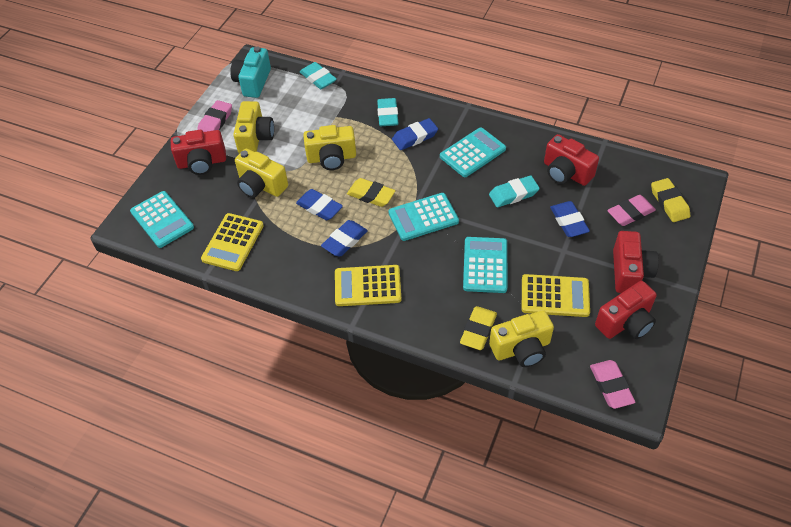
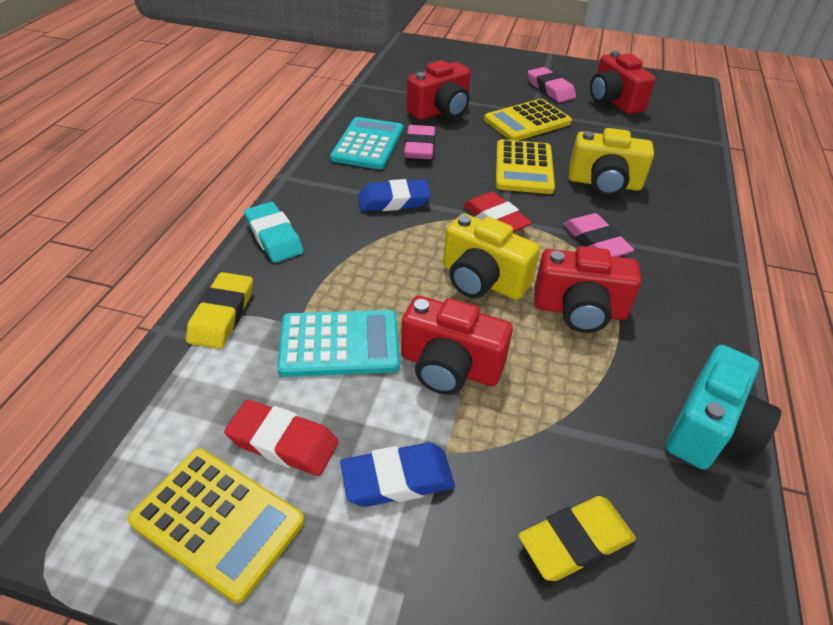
blue eraser: [296,189,343,220] [321,220,368,256] [392,118,438,150] [550,201,590,237] = 4 -> [340,443,455,507] [358,179,431,211] = 2
red eraser: none = 0 -> [224,400,339,476] [463,192,532,233] = 2
turquoise calculator: [130,191,194,248] [388,193,459,241] [440,128,506,177] [463,237,507,293] = 4 -> [277,310,400,377] [330,117,403,169] = 2
turquoise eraser: [300,62,337,89] [377,98,398,126] [489,175,540,207] = 3 -> [244,202,304,263] = 1
yellow camera: [233,101,274,154] [235,149,288,198] [303,125,356,170] [489,310,554,367] = 4 -> [443,213,540,300] [569,128,654,196] = 2
yellow eraser: [347,178,396,207] [460,306,497,350] [651,178,690,222] = 3 -> [186,272,253,349] [518,496,636,581] = 2

